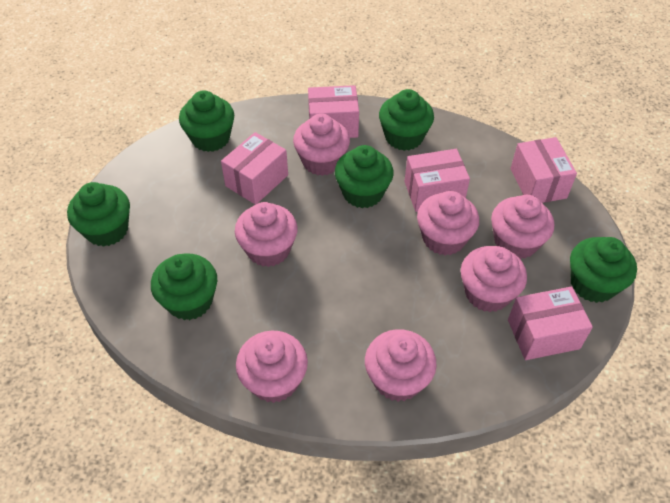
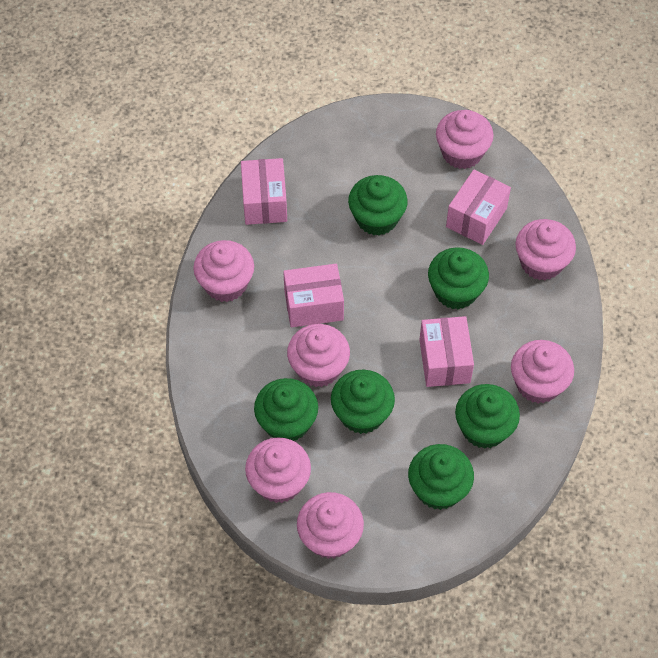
pink box: [221,132,288,205] [308,85,359,138] [404,149,470,212] [508,287,593,360] [510,137,577,203] = 5 -> [241,158,287,225] [283,264,344,327] [419,316,474,387] [446,169,511,245] = 4

